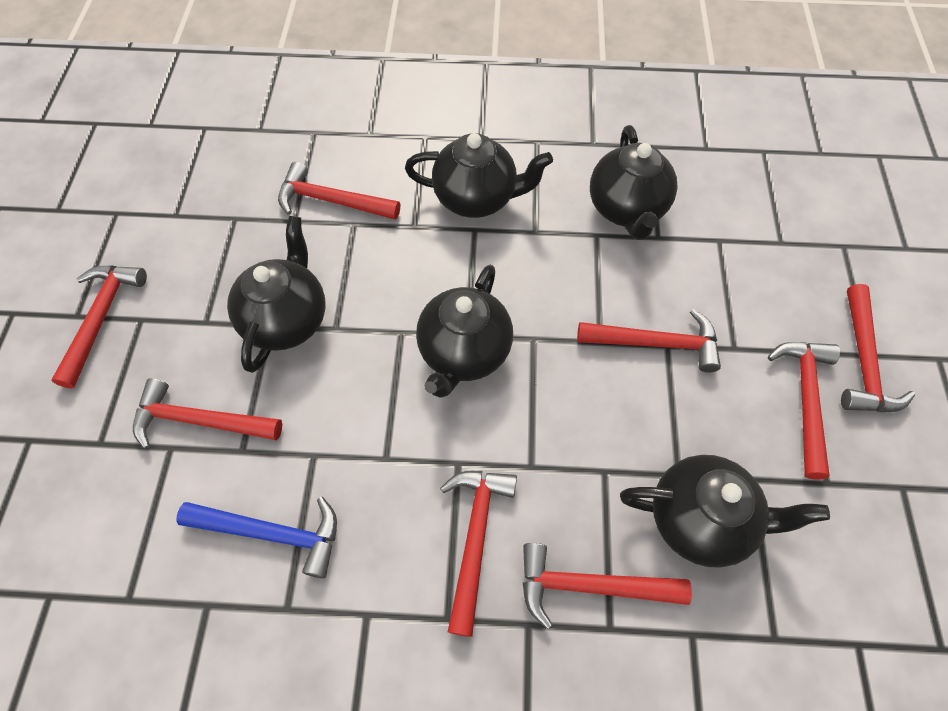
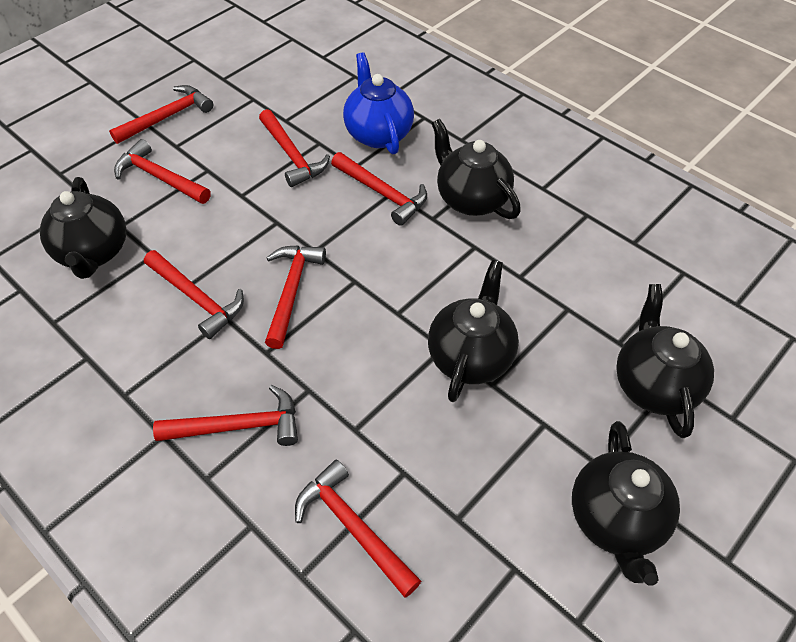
blue hammer: [176,497,337,578] = 1 -> none = 0
blue teapot: none = 0 -> [343,52,414,154] = 1

